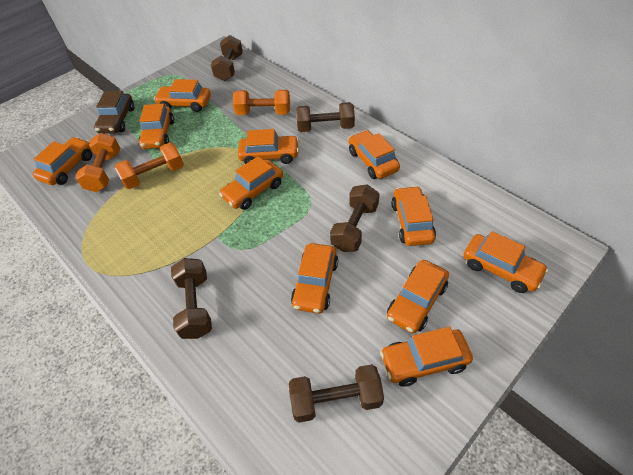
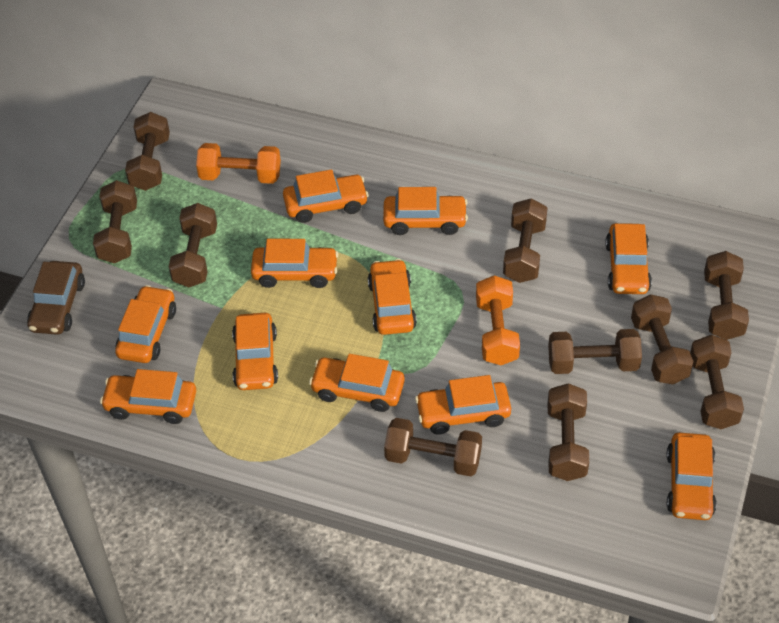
brown dumbbell: [171,258,212,339] [211,35,243,81] [289,364,384,423] [296,102,355,132] [330,184,379,252] = 5 -> [93,180,137,263] [125,112,170,191] [169,203,217,287] [384,418,482,476] [503,198,547,283] [548,329,642,374] [548,383,589,481] [631,294,694,384] [690,335,744,429] [704,251,749,340] = 10
orange dumbbell: [75,133,121,192] [115,142,184,189] [233,90,290,115] = 3 -> [196,143,281,184] [476,275,520,365] = 2

